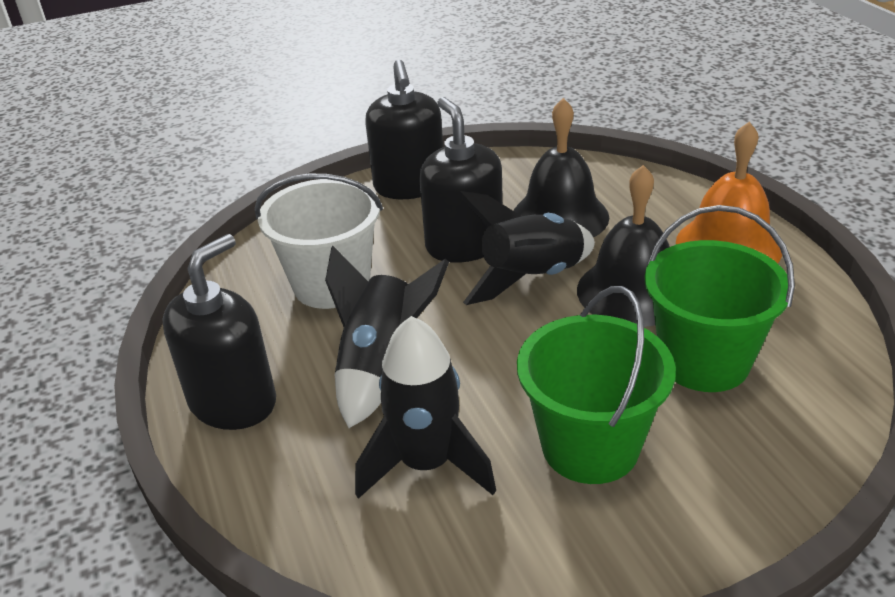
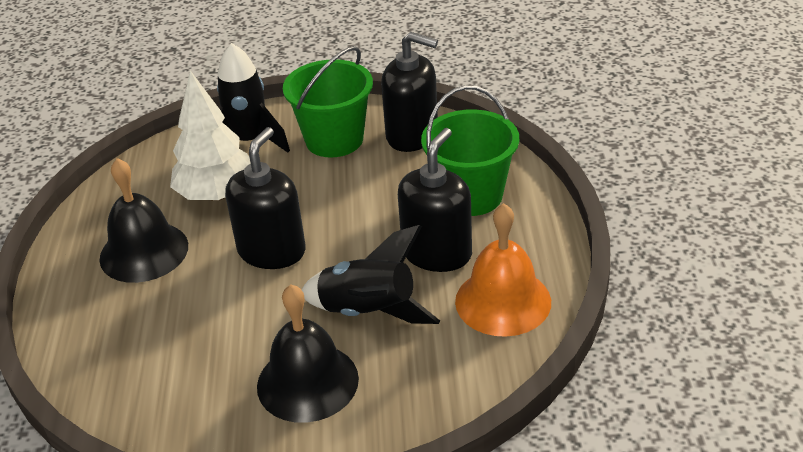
black rocket: [325,246,449,428] [355,316,496,499] [457,191,595,305] = 3 -> [217,43,290,153] [302,225,440,324] = 2
white bucket: [255,174,383,309] = 1 -> none = 0
white tree: none = 0 -> [170,71,251,201] = 1

